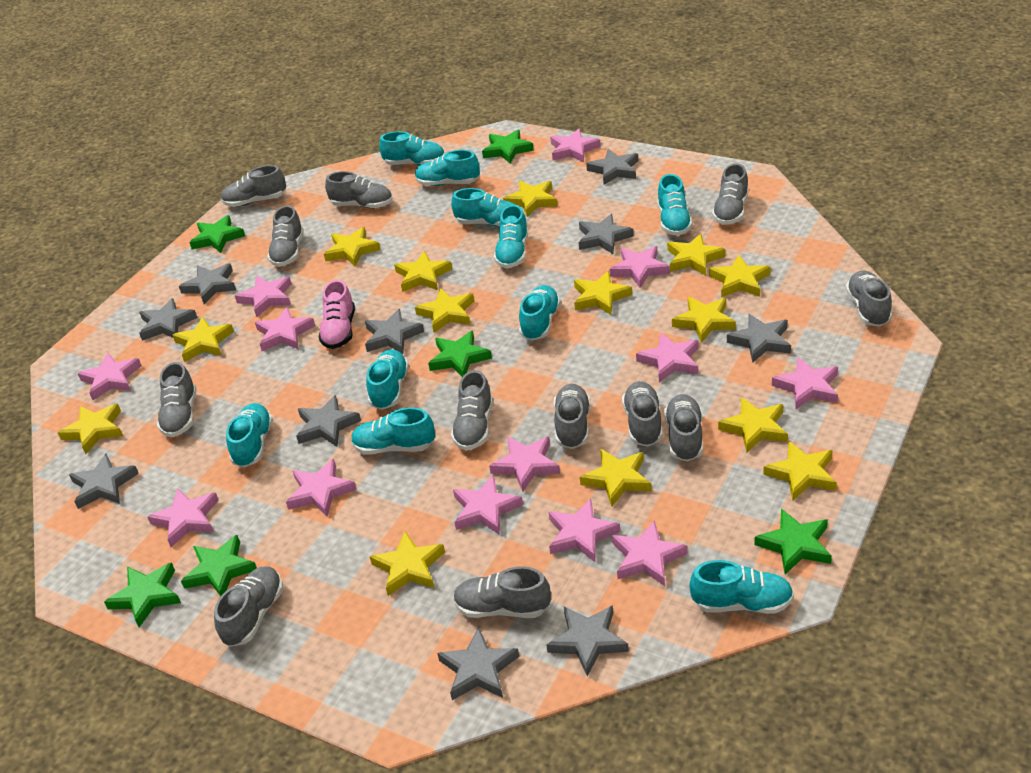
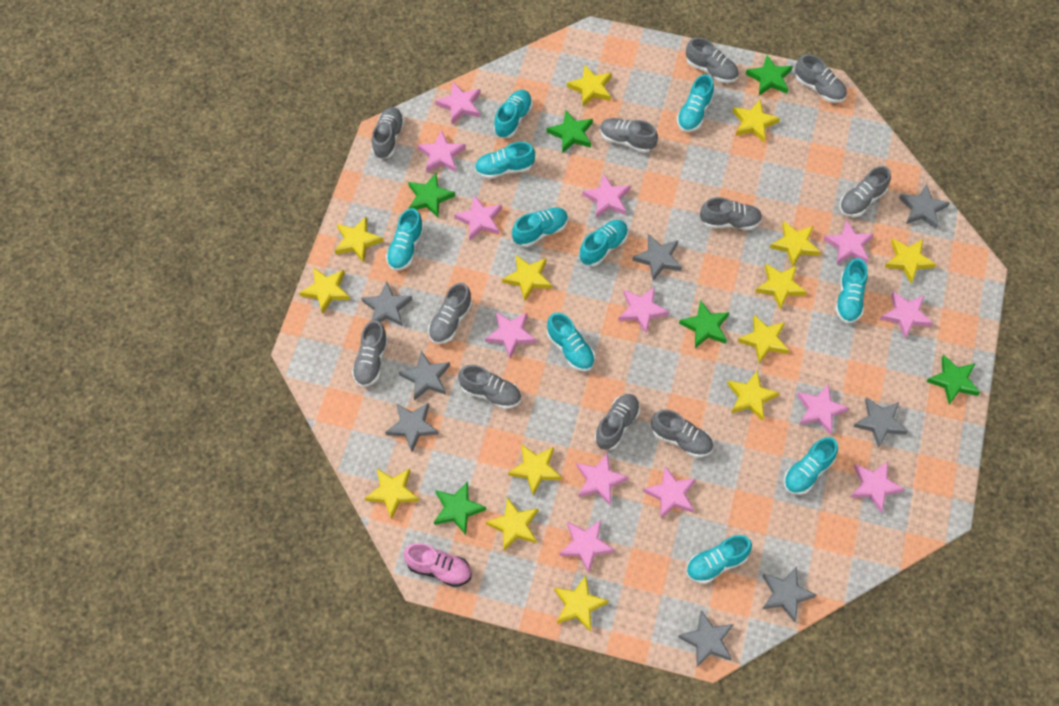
grey shoe: [157,362,196,437] [214,567,283,647] [221,165,286,207] [268,205,304,267] [325,171,392,209] [451,370,493,450] [453,566,551,618] [554,384,590,449] [622,381,663,446] [664,394,703,462] [712,163,749,225] [845,270,892,327] = 12 -> [352,320,388,387] [372,107,405,159] [428,283,472,344] [458,365,521,409] [595,394,640,450] [600,118,658,153] [651,409,713,458] [686,37,739,83] [700,197,762,230] [795,54,847,103] [839,166,891,217] = 11
grey star: [69,453,139,509] [139,298,198,341] [179,264,236,304] [296,395,361,447] [365,309,424,354] [437,627,519,700] [546,605,629,677] [579,214,634,254] [586,149,638,185] [727,314,791,363] = 10 -> [361,281,412,327] [385,403,439,452] [399,351,450,401] [632,234,682,281] [678,610,733,667] [762,566,816,623] [853,397,908,448] [899,184,950,229] = 8

